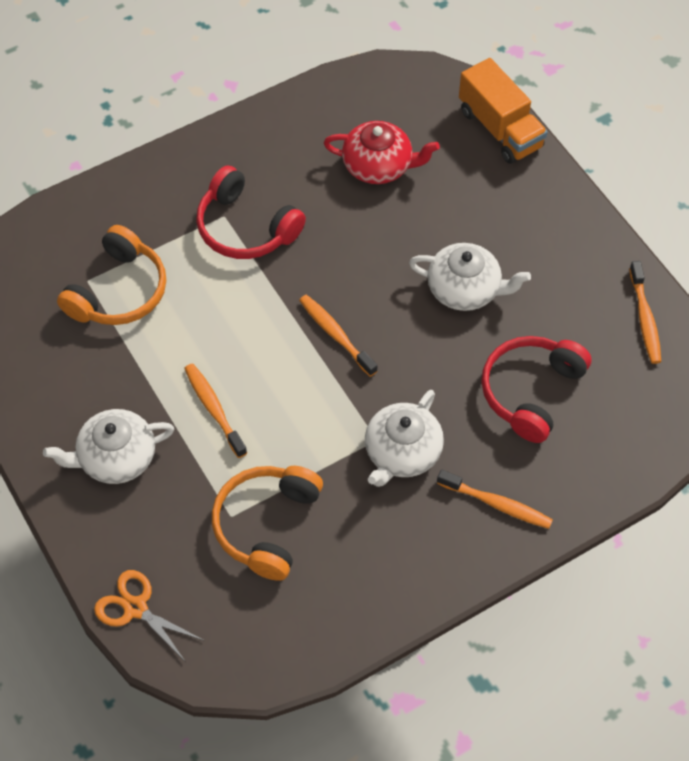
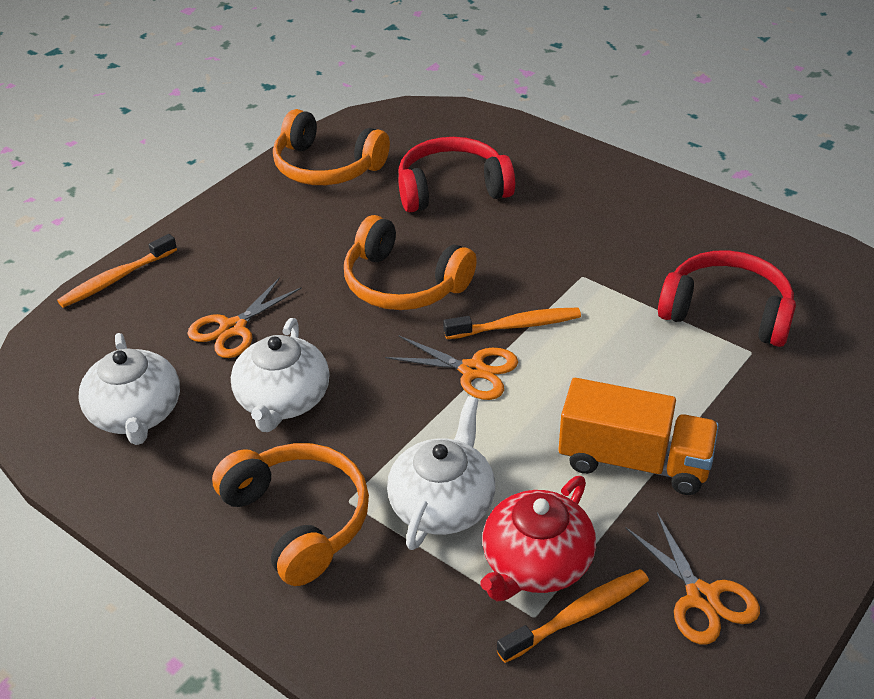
orange headphones: [57,225,166,325] [212,466,323,581] = 2 -> [212,443,369,586] [273,109,390,185] [344,215,477,310] = 3
orange scissors: [94,570,203,661] = 1 -> [187,277,302,358] [385,335,518,400] [625,513,760,645] = 3
orange toothbrush: [184,363,247,458] [299,295,378,377] [437,470,553,529] [629,261,661,364] = 4 -> [57,234,177,308] [443,308,581,339] [497,569,649,663] = 3

